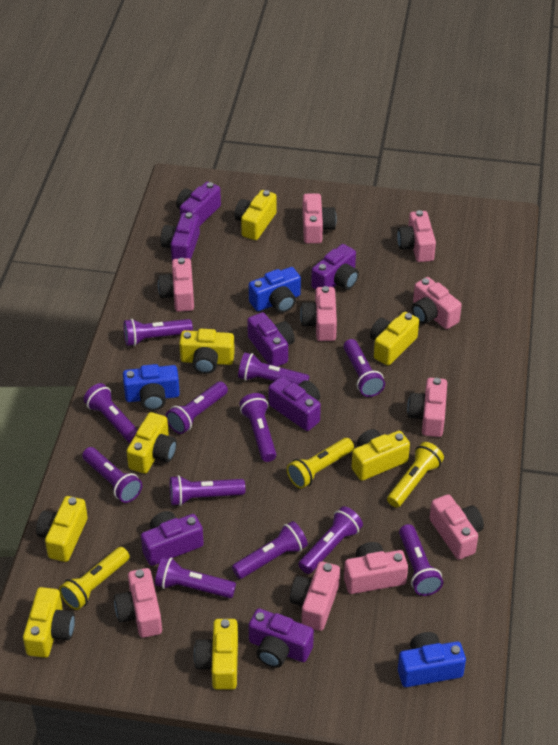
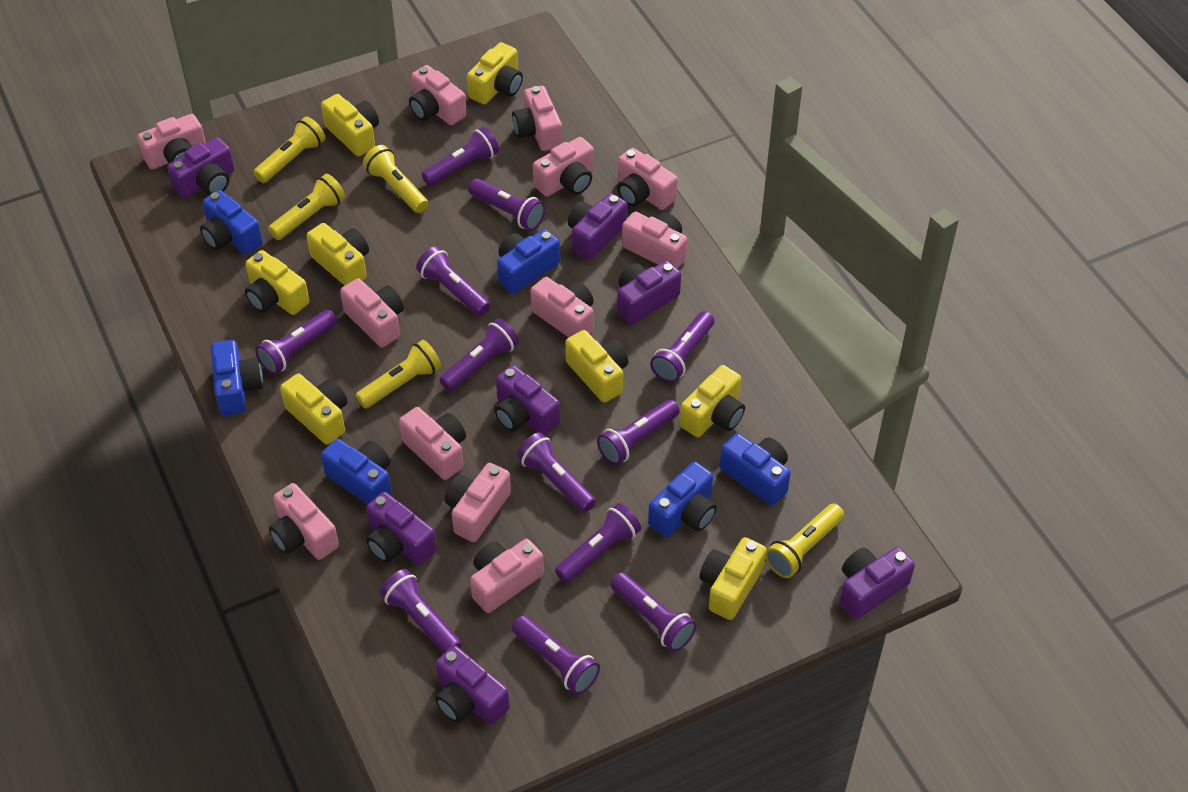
blue camera: [123,364,180,411] [249,267,301,313] [398,632,466,687] = 3 -> [200,190,263,254] [211,340,263,415] [321,439,392,504] [497,229,560,294] [648,462,717,537] [720,433,791,505] = 6
pink camera: [114,568,162,638] [158,258,194,312] [290,561,340,631] [300,286,337,341] [302,194,336,244] [344,542,408,594] [397,210,436,262] [407,378,447,437] [412,277,462,329] [430,494,484,560] = 10 -> [137,114,206,169] [269,483,339,560] [340,278,404,348] [399,407,466,480] [409,65,467,125] [445,463,511,542] [470,539,544,613] [512,86,562,151] [530,277,594,338] [533,137,594,197] [617,148,678,210] [622,211,687,269] = 12
yellow flashlight: [59,547,130,610] [287,438,354,489] [387,442,444,508] = 3 -> [253,117,326,183] [268,174,345,240] [356,340,442,409] [363,145,428,213] [766,504,844,578] = 5

